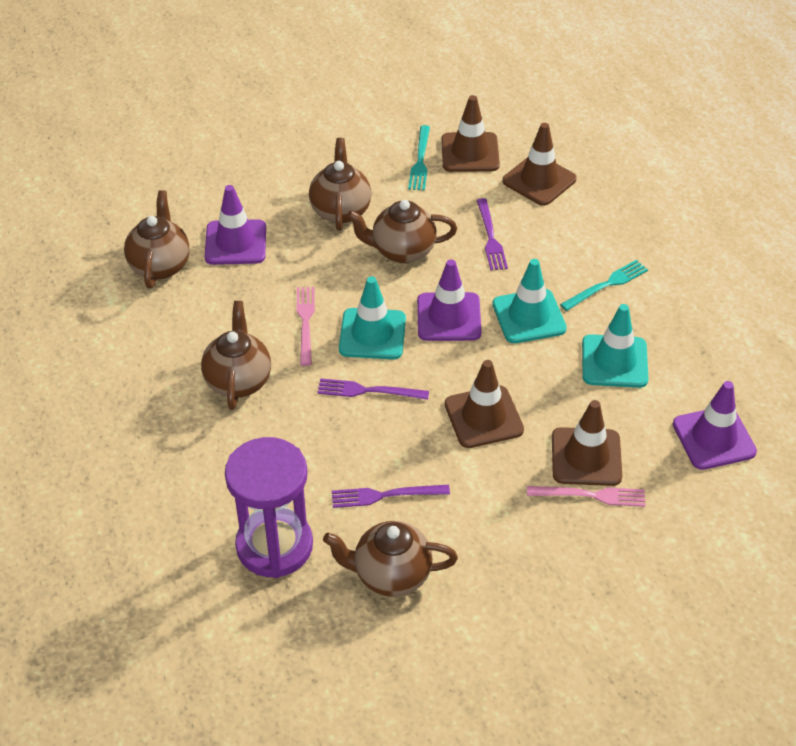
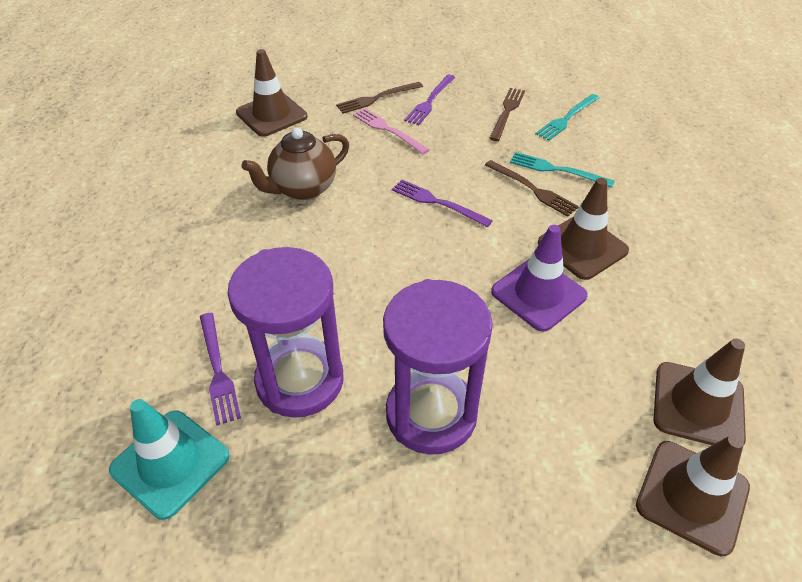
brown fork: none = 0 -> [336,82,423,114] [485,160,579,217] [489,88,525,141] = 3
brown teapot: [124,190,190,288] [201,301,271,410] [309,138,371,231] [323,521,458,597] [347,200,457,263] = 5 -> [241,128,349,200] = 1
pink fork: [297,287,315,366] [527,486,645,507] = 2 -> [353,108,429,154] = 1
purple hourglass: [225,437,313,578] = 1 -> [227,247,344,418] [383,279,493,455] = 2
purple traffic cone: [205,185,266,265] [417,259,482,341] [673,381,757,470] = 3 -> [491,225,588,332] = 1
turquoise traffic cone: [339,276,406,359] [492,259,567,343] [582,304,648,388] = 3 -> [109,399,230,520] = 1

